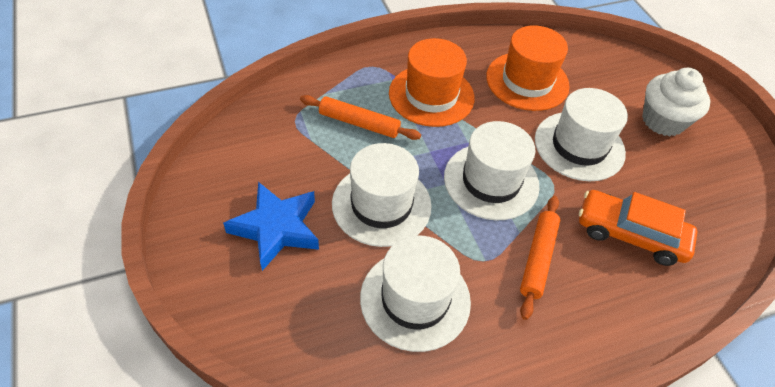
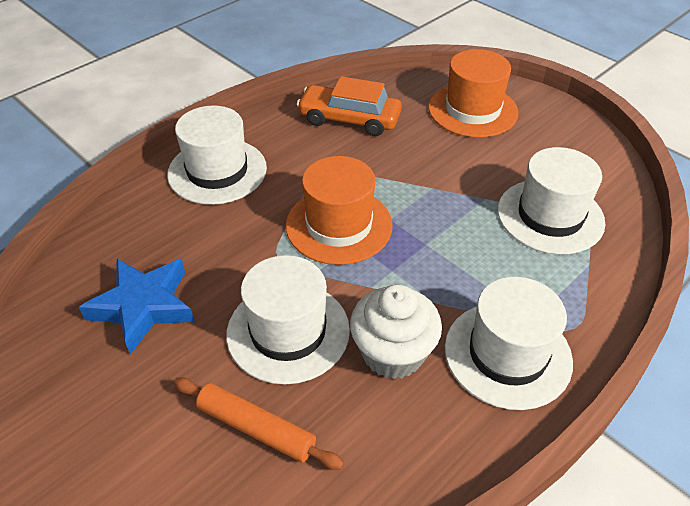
orange rolling pin: [300,95,421,140] [520,196,560,320] = 2 -> [173,377,344,470] = 1

